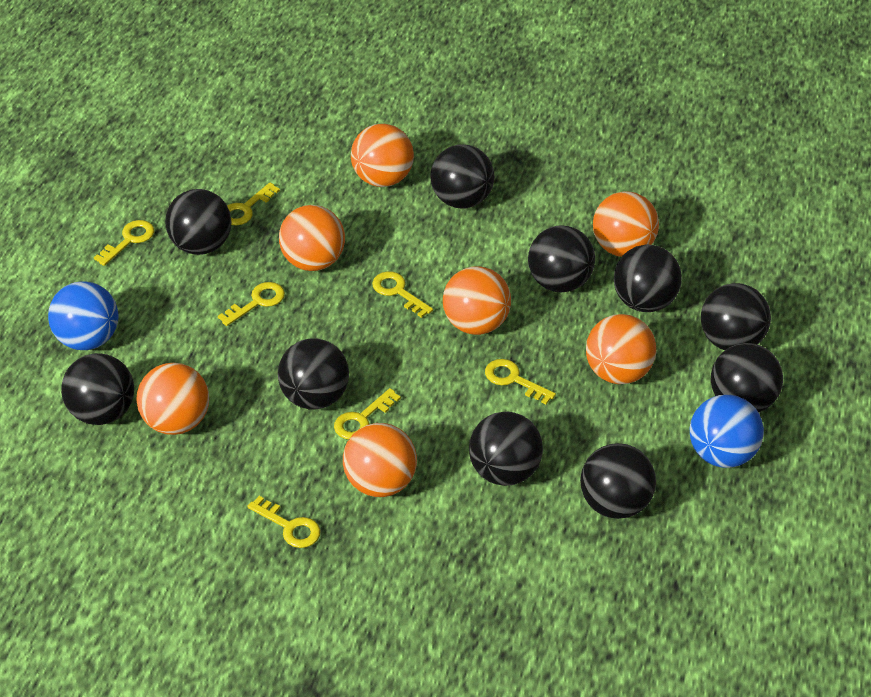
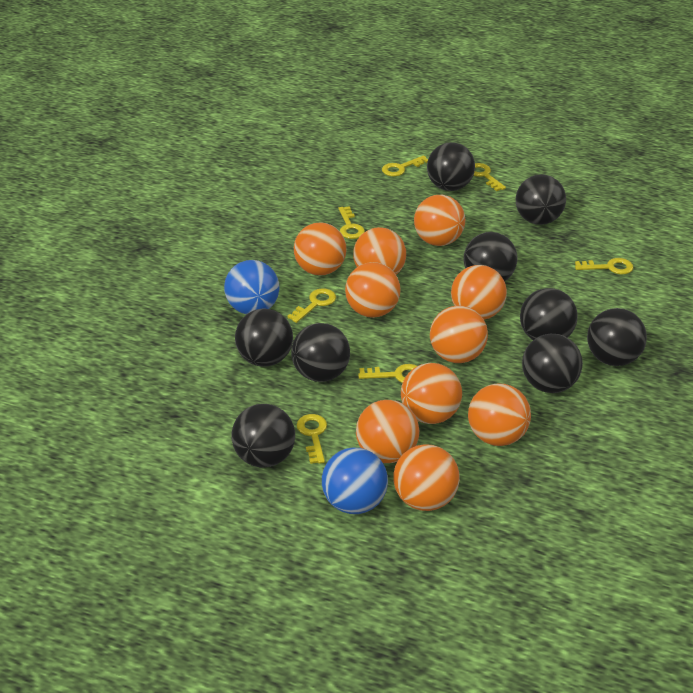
black ball: [61,353,134,425] [165,189,231,255] [278,338,349,410] [430,144,494,208] [469,412,543,486] [528,225,595,292] [580,443,656,519] [614,245,682,312] [701,283,771,350] [711,343,783,413] = 10 -> [231,404,295,468] [235,309,293,367] [291,323,350,382] [427,142,475,191] [464,232,518,281] [516,174,566,225] [520,288,578,340] [522,334,583,393] [587,308,647,366] = 9
orange ball: [136,363,209,435] [279,205,345,271] [343,423,417,497] [351,124,414,187] [443,266,511,335] [586,314,656,384] [593,191,659,257] = 7 -> [294,222,347,276] [345,262,401,318] [353,227,406,275] [356,400,419,463] [393,444,460,511] [401,363,462,424] [414,195,465,246] [430,306,488,363] [451,265,507,320] [468,384,531,446] = 10

